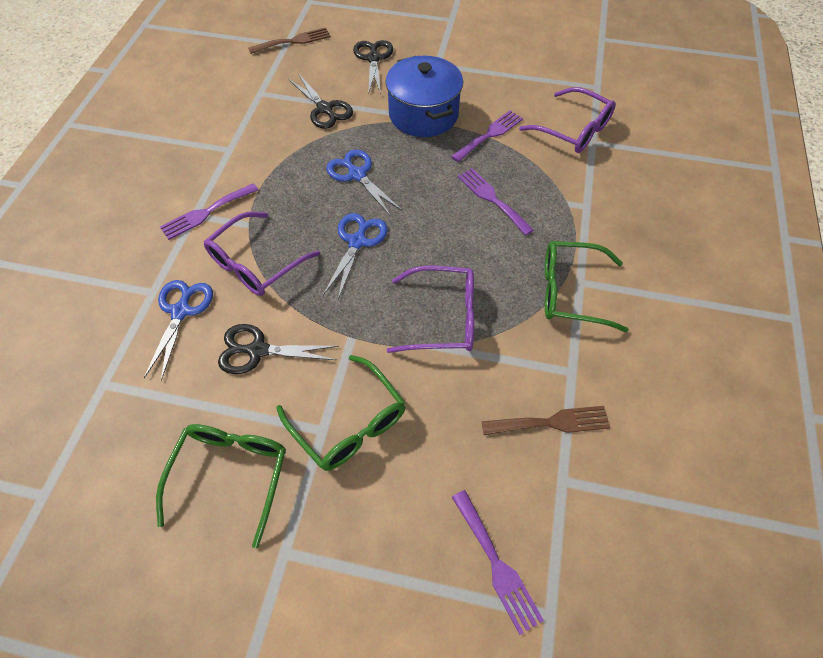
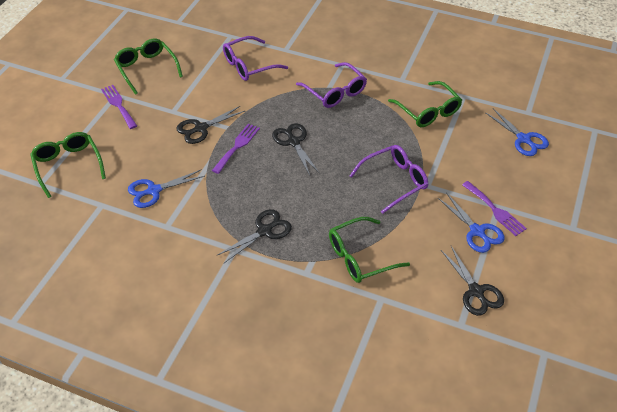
black scissors: [218,324,339,374] [288,73,353,129] [353,40,393,95] = 3 -> [177,106,245,144] [216,209,292,263] [272,123,320,175] [441,246,504,316] = 4
blue pot: [385,56,463,137] = 1 -> none = 0
brown fork: [248,27,331,54] [482,406,610,435] = 2 -> none = 0
green glasses: [156,424,286,549] [276,355,406,471] [545,241,629,332] = 3 -> [30,132,106,198] [114,38,183,95] [329,217,410,283] [388,81,462,127] = 4
purple fork: [160,183,258,240] [451,110,523,162] [452,490,544,635] [458,168,534,236] = 4 -> [101,85,137,129] [212,123,260,174] [462,181,527,236] = 3

